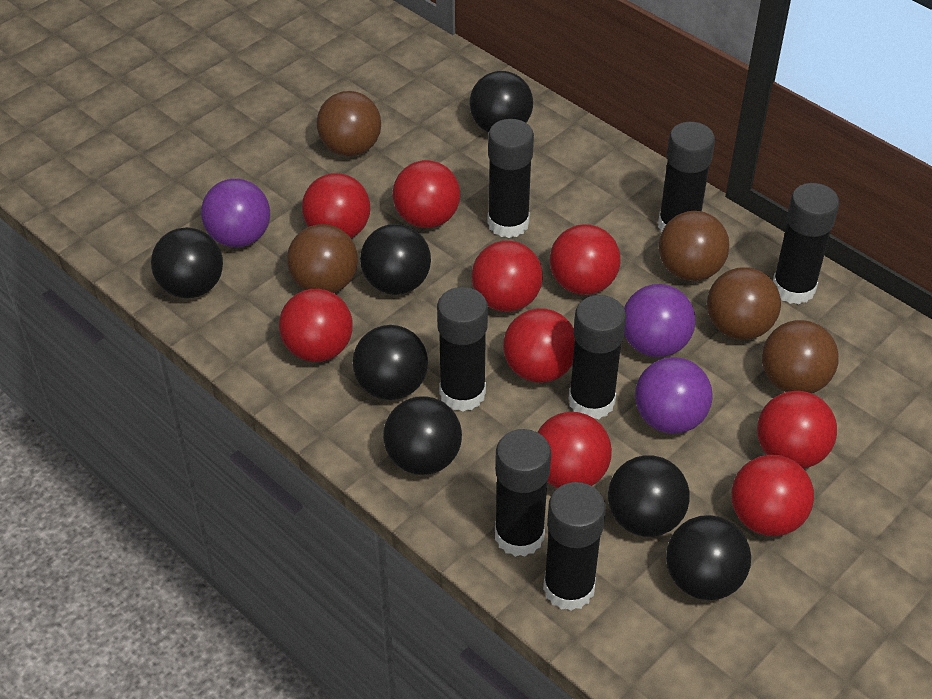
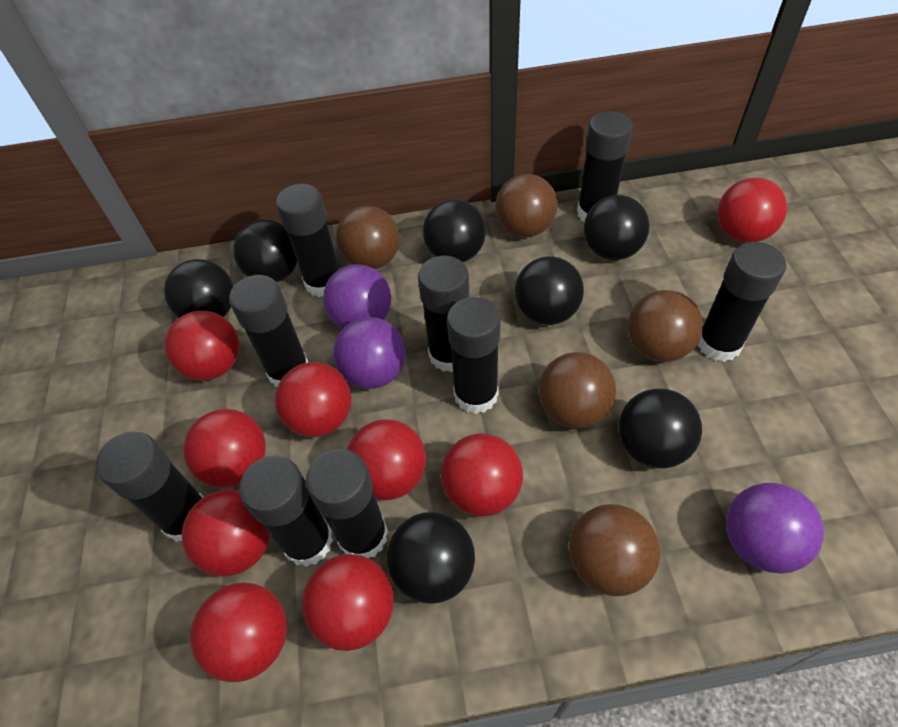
black glue stick: [437,287,488,412] [488,119,534,238] [495,429,551,557] [543,482,606,611] [569,295,626,419] [658,122,715,233] [773,183,839,304] = 7 -> [96,431,203,542] [229,275,308,387] [239,456,333,567] [276,183,340,297] [306,449,388,558] [418,256,469,372] [447,297,501,414] [577,111,633,222] [697,242,786,362] = 9

